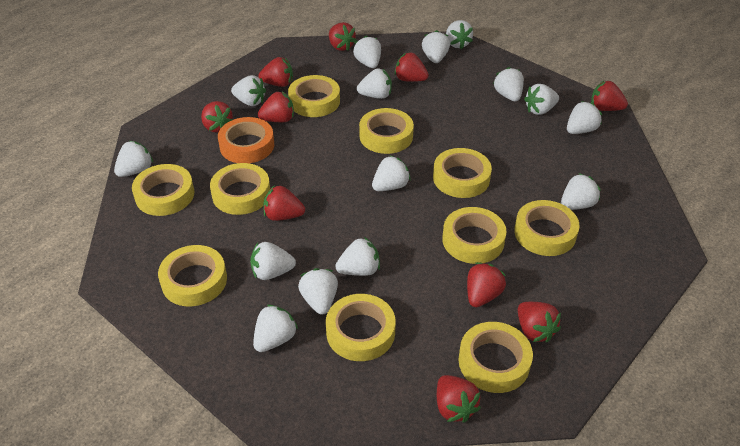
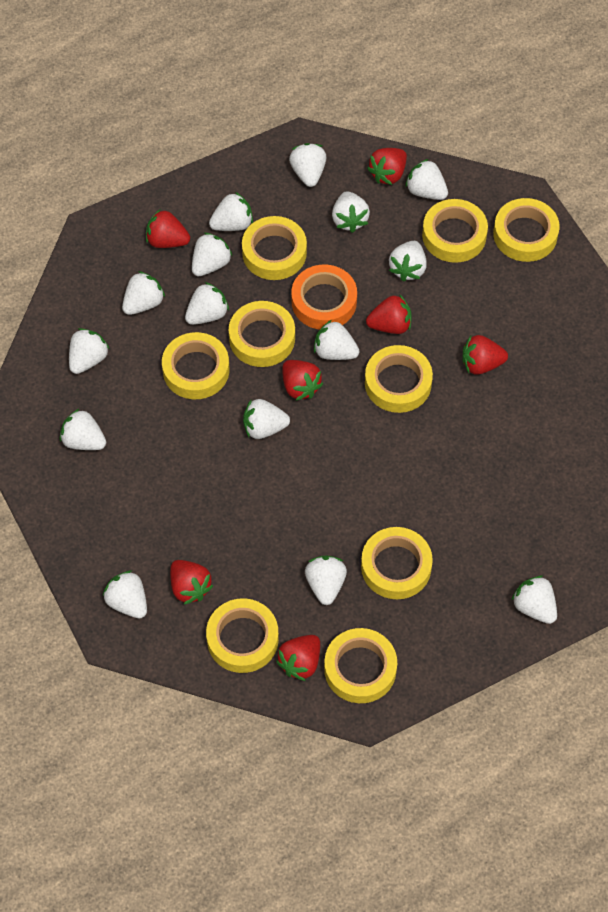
red strawberry: [201,101,233,133] [258,57,293,87] [258,92,294,122] [263,185,305,221] [329,22,357,51] [394,52,429,82] [437,375,481,423] [467,262,506,307] [518,302,561,343] [591,80,628,111] = 10 -> [146,209,190,248] [170,560,213,605] [276,635,320,681] [282,360,323,401] [366,294,411,334] [367,148,407,185] [462,335,508,375] = 7
yellow tape: [132,164,195,216] [158,245,227,306] [210,163,270,215] [288,75,340,117] [326,294,396,361] [359,108,414,154] [433,148,492,198] [442,207,507,264] [458,322,533,393] [514,200,580,256] = 10 -> [162,332,229,399] [206,598,279,673] [229,301,295,367] [242,216,307,280] [324,628,397,703] [361,527,433,599] [365,345,433,413] [422,199,488,263] [493,198,560,262] = 9

